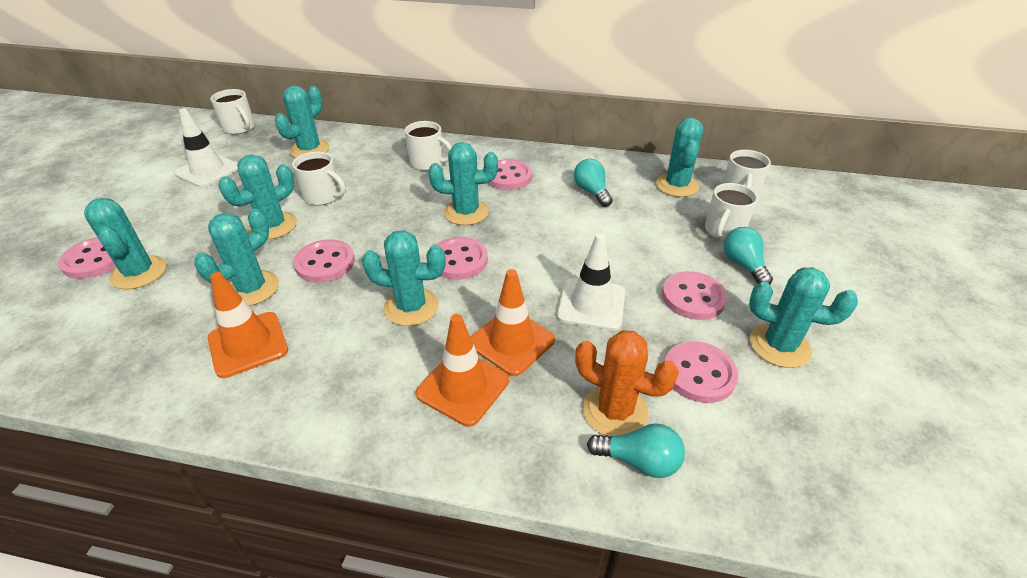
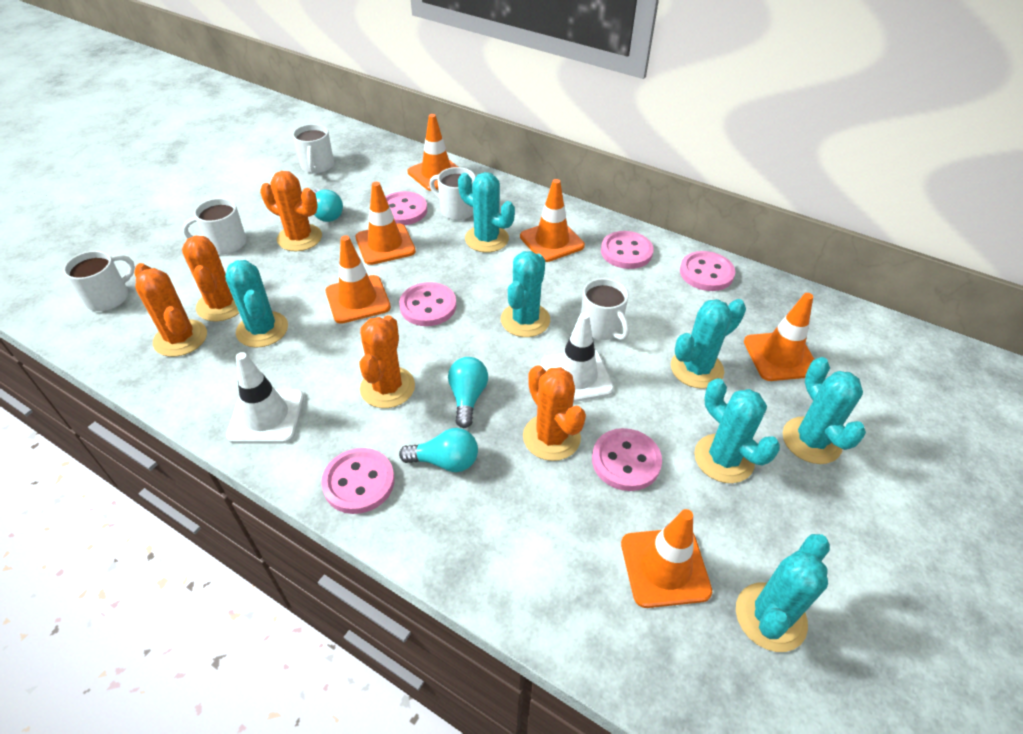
orange cactus: [575,330,679,437] = 1 -> [134,263,207,357] [182,236,239,322] [260,171,322,251] [359,315,415,408] [523,365,586,461] = 5
orange traffic cone: [208,272,288,378] [416,314,509,427] [470,269,555,376] = 3 -> [326,235,391,324] [355,182,416,265] [407,114,458,191] [520,179,585,262] [621,509,712,608] [744,293,815,381] = 6
turquoise cactus: [84,198,167,290] [194,209,279,306] [218,154,297,240] [275,85,329,158] [362,230,446,326] [428,142,498,225] [656,118,703,197] [749,268,858,368] = 8 -> [225,260,288,348] [458,172,515,252] [501,251,550,337] [671,299,746,389] [694,378,780,483] [736,534,830,652] [783,357,866,464] = 7

